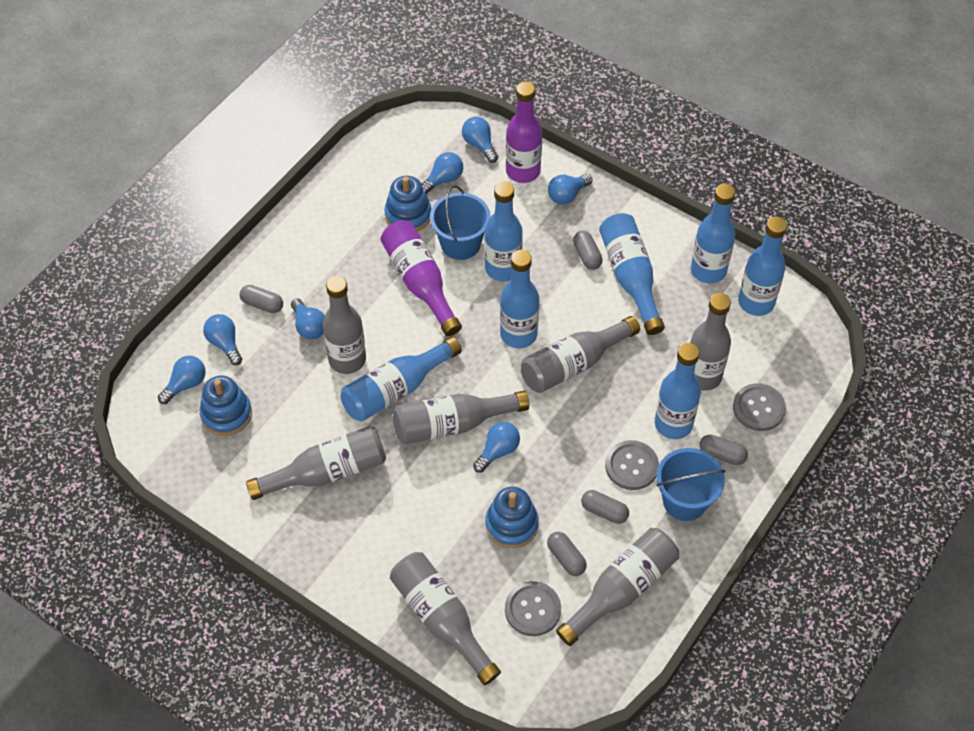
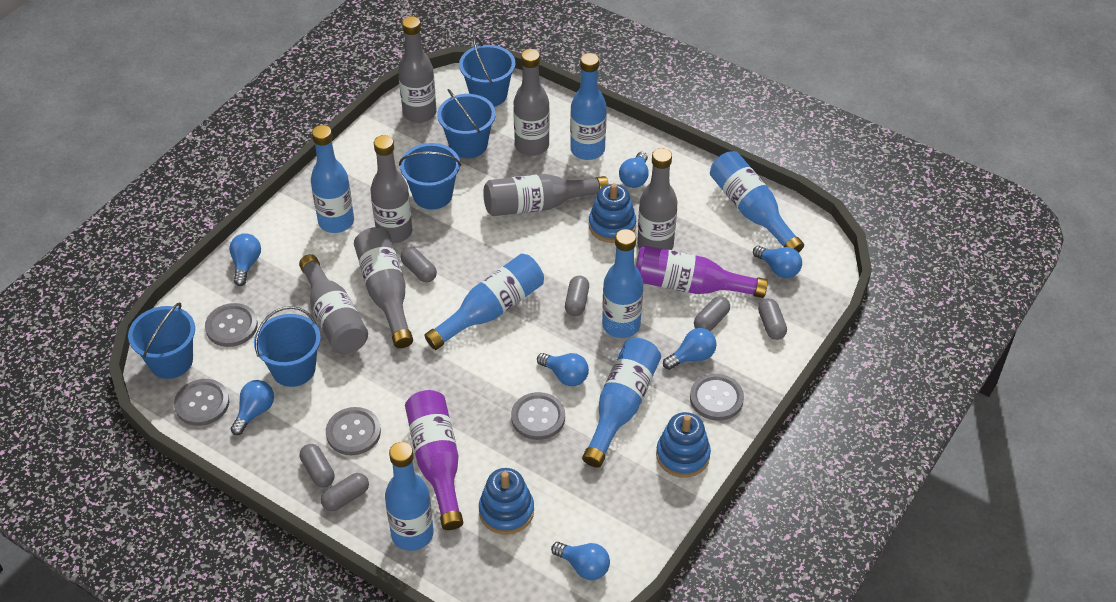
blue bucket: [430,185,491,260] [656,448,726,521] = 2 -> [128,302,195,379] [254,306,321,387] [399,143,461,210] [437,89,496,158] [459,36,516,107] = 5
grey button: [505,581,561,636] [605,440,659,490] [733,383,786,431] = 3 -> [174,379,229,426] [205,303,258,347] [326,407,381,455] [511,392,565,440] [690,374,744,421] = 5
grey capsule: [240,285,283,313] [547,532,587,576] [573,231,603,270] [581,490,629,524] [699,434,748,465] = 5 -> [300,444,334,487] [321,473,369,511] [401,247,437,282] [565,276,589,316] [694,296,730,331] [758,298,787,340] = 6

